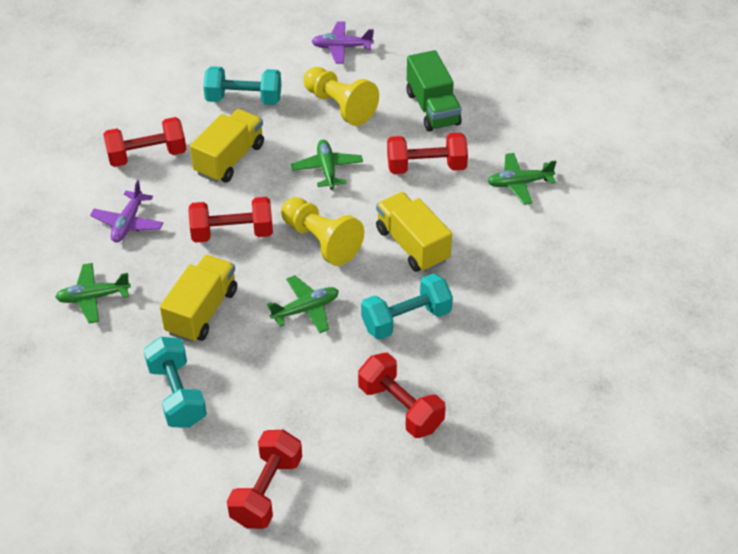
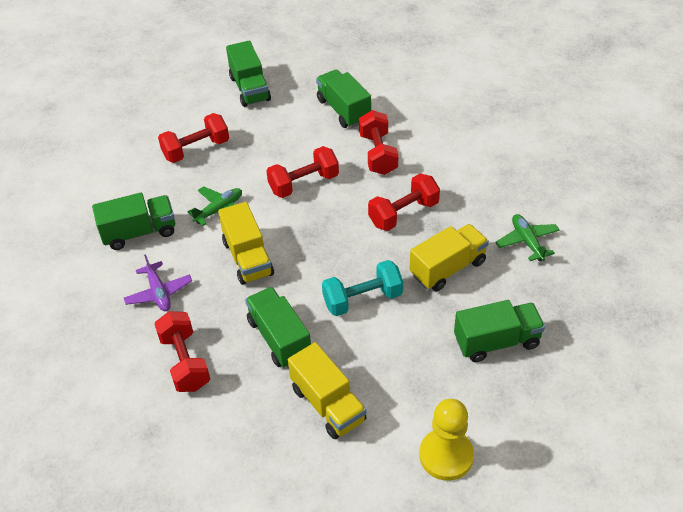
green plane: [55,263,131,323] [267,275,339,333] [291,140,363,190] [487,153,556,205] = 4 -> [188,186,242,226] [495,214,560,261] = 2
green truck: [406,50,461,132] = 1 -> [92,193,175,250] [226,41,271,107] [245,287,311,368] [316,70,371,128] [454,300,545,362] = 5
purple plane: [90,180,163,242] [312,21,374,64] = 2 -> [124,254,192,311] = 1
turquoise dumbbell: [144,337,207,428] [203,66,281,105] [361,273,453,340] = 3 -> [322,260,403,316] = 1
yellow pawn: [281,197,364,266] [303,67,379,126] = 2 -> [419,399,474,481] = 1

